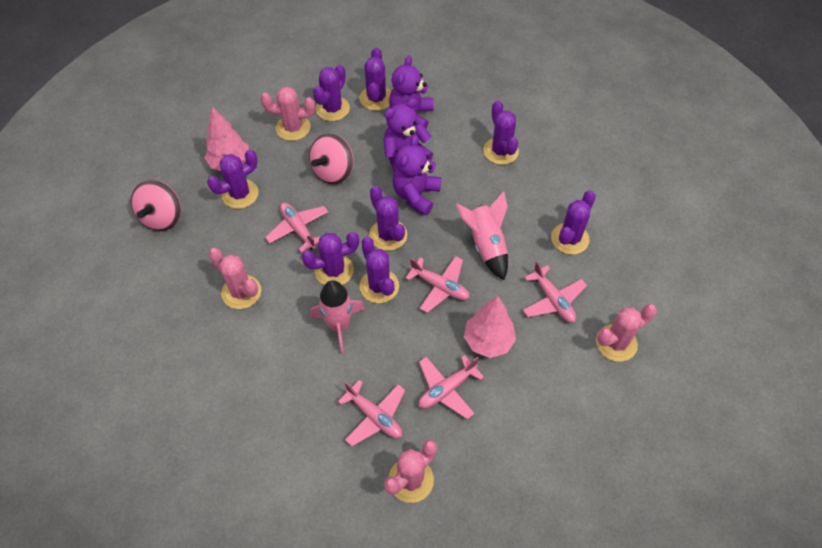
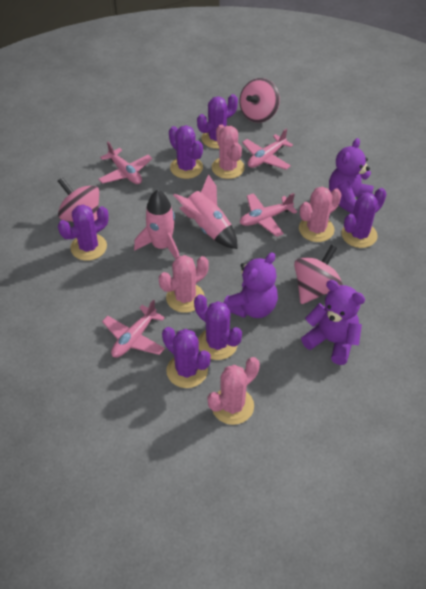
pink plane: [265,202,328,253] [338,380,405,446] [406,256,470,313] [419,355,484,419] [523,261,587,323] = 5 -> [98,142,152,184] [102,299,165,358] [240,193,297,237] [242,129,293,170] = 4
pink spinning top: [131,180,181,231] [309,133,354,185] = 2 -> [58,177,99,222] [239,78,280,123] [294,245,343,304] = 3
pink tree: [205,107,249,171] [464,296,516,358] = 2 -> none = 0
purple cactus: [207,150,259,209] [302,232,359,285] [313,65,350,121] [360,47,391,111] [360,237,399,303] [369,186,407,251] [483,101,519,165] [551,190,596,255] = 8 -> [58,204,109,261] [162,327,211,388] [169,125,203,179] [194,294,242,360] [197,94,238,149] [341,188,387,248] = 6

